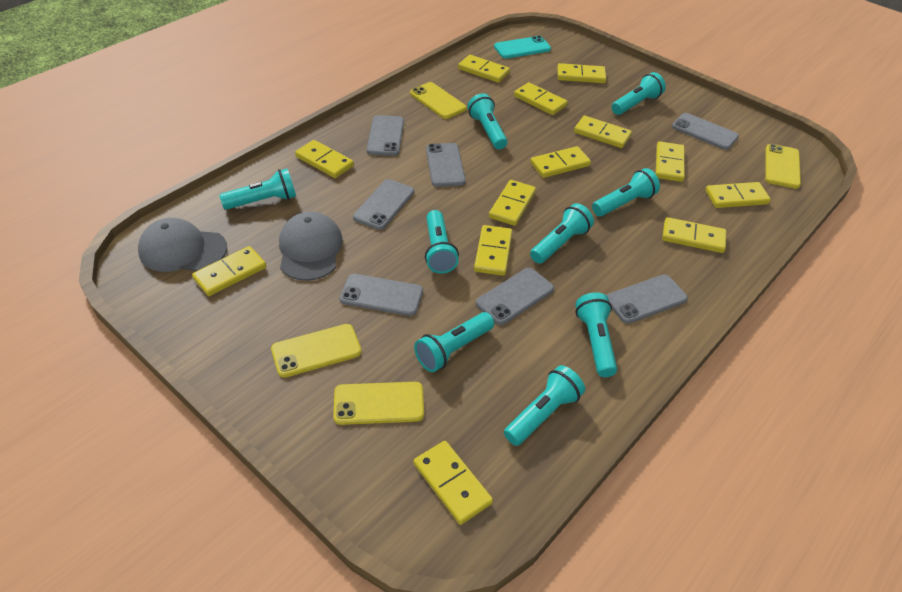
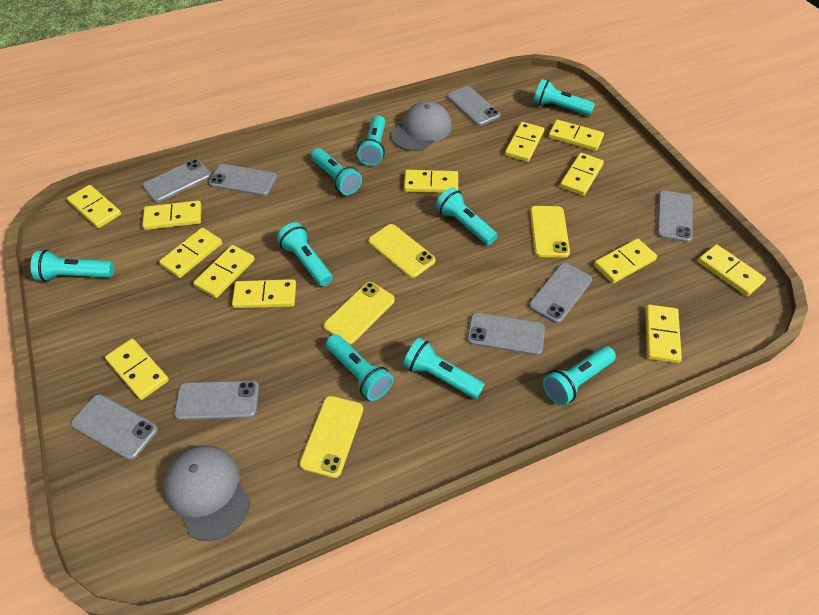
grey phone: [340,274,423,316] [353,179,414,230] [367,115,404,156] [426,143,466,187] [476,268,554,325] [607,275,688,324] [672,113,739,150] = 7 -> [71,394,158,460] [143,159,211,203] [174,380,259,420] [209,164,277,196] [447,86,500,126] [467,312,545,355] [529,263,592,323] [657,190,693,243] = 8
turquoise phone: [494,36,551,59] = 1 -> none = 0

